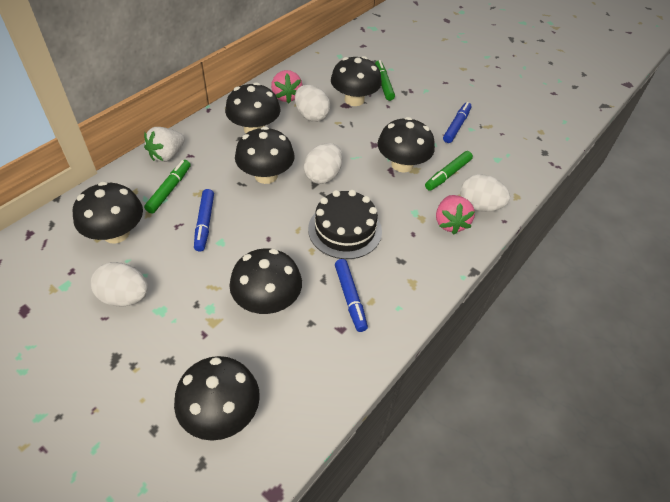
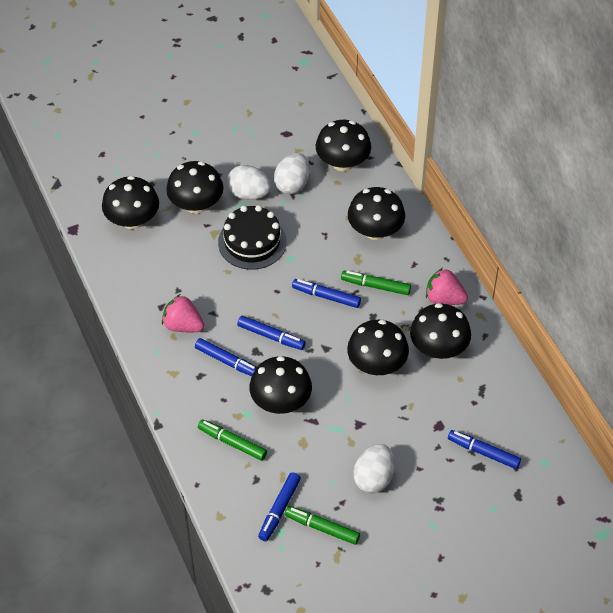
blue marker: [194,189,214,252] [335,259,368,332] [443,102,472,143] = 3 -> [195,338,257,376] [237,316,306,350] [258,472,301,541] [292,279,361,308] [448,430,521,469] = 5
white egg: [91,262,148,307] [295,85,330,122] [304,143,342,184] [460,174,510,212] = 4 -> [227,165,271,200] [274,153,310,194] [353,444,395,493] = 3
white strawberry: [144,127,185,162] = 1 -> none = 0

